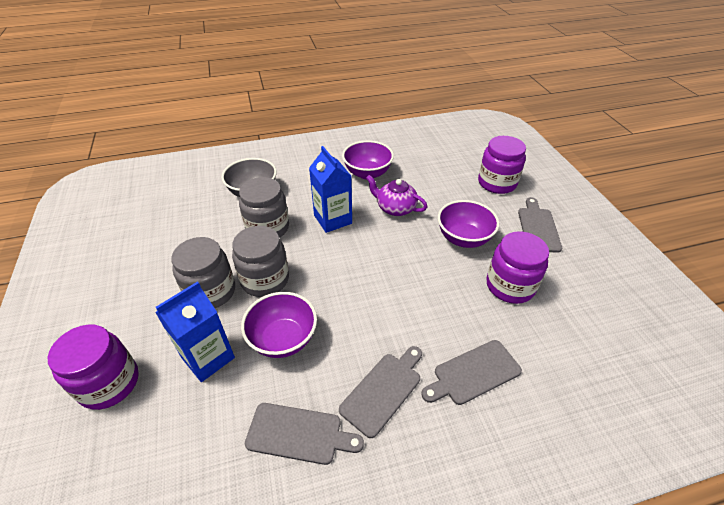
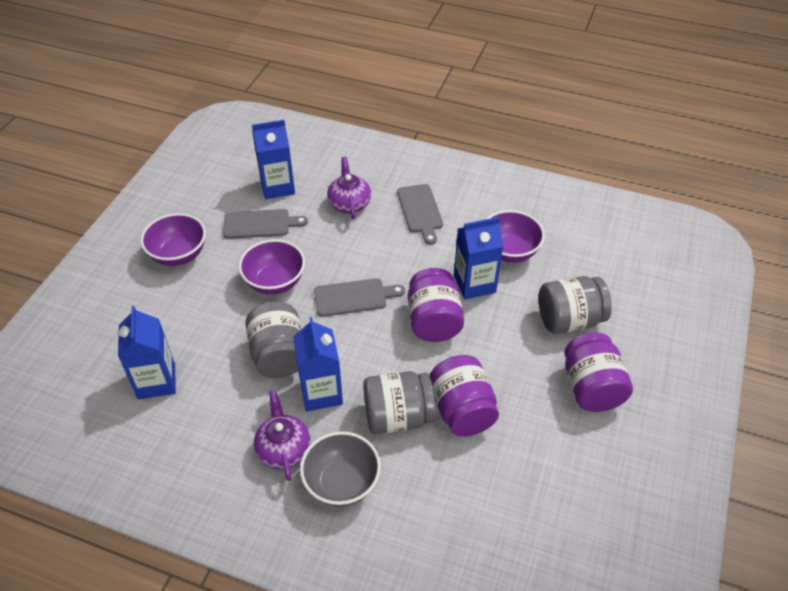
blue carton: [155,281,235,382] [309,146,352,233] = 2 -> [118,306,176,400] [252,120,295,199] [293,317,343,411] [454,217,504,299] = 4
grey cutting board: [245,403,364,465] [339,346,422,438] [422,340,522,405] [518,197,562,253] = 4 -> [223,209,308,239] [314,278,405,317] [397,184,443,245] = 3
purple teapot: [366,175,427,216] = 1 -> [254,390,311,481] [327,157,371,219] = 2

